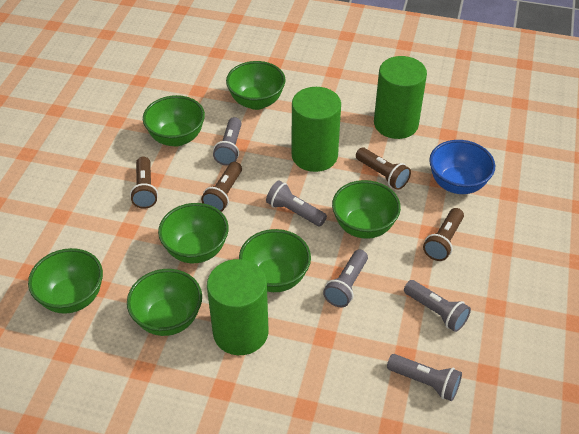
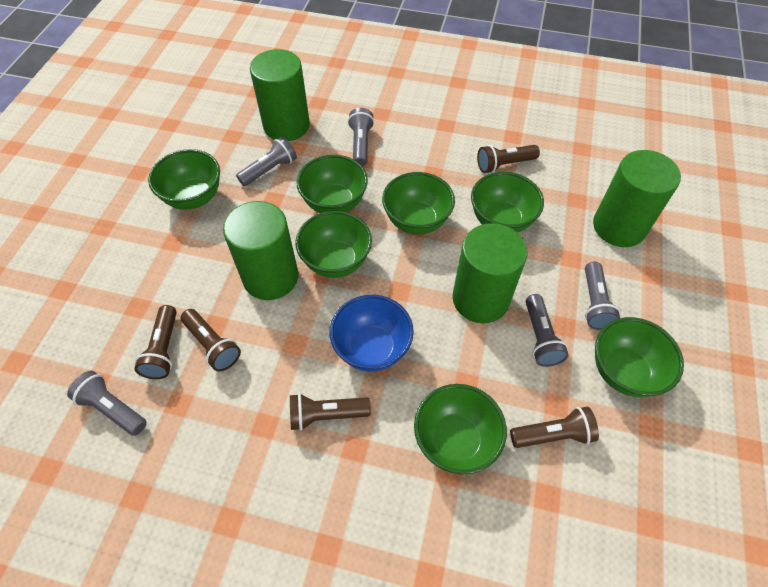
brown flashlight: [130,157,158,209] [201,162,242,212] [356,148,411,190] [423,208,464,261] = 4 -> [134,305,177,379] [181,309,241,372] [290,393,371,431] [477,145,540,173] [510,407,599,448] = 5
green cylinder: [207,259,269,355] [292,87,341,172] [374,56,427,139] = 3 -> [223,201,298,300] [250,49,310,141] [452,223,527,323] [593,150,681,247] = 4

